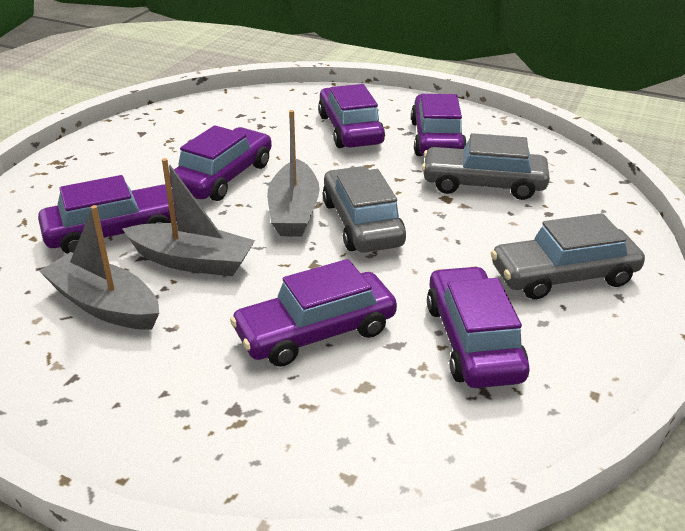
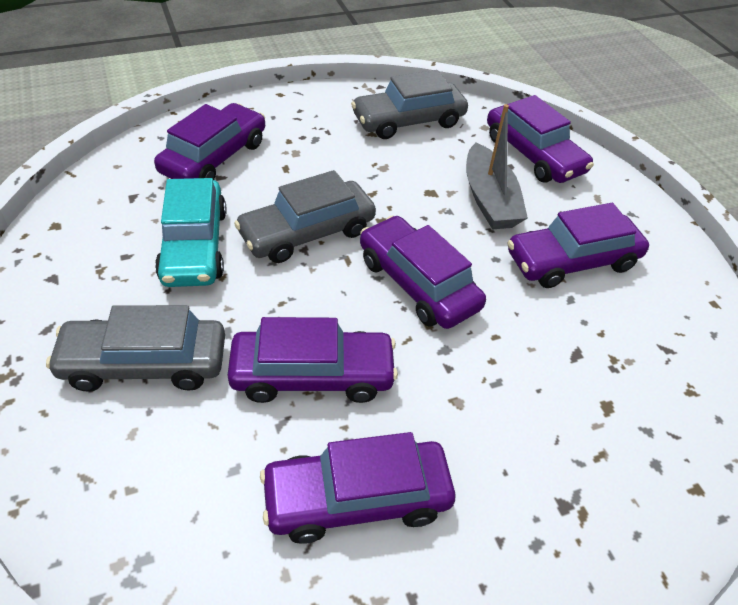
grey boat: [39,205,159,329] [122,158,255,276] [267,110,320,237] = 3 -> [466,104,528,229] = 1
turquoise car: none = 0 -> [155,178,227,287] = 1

